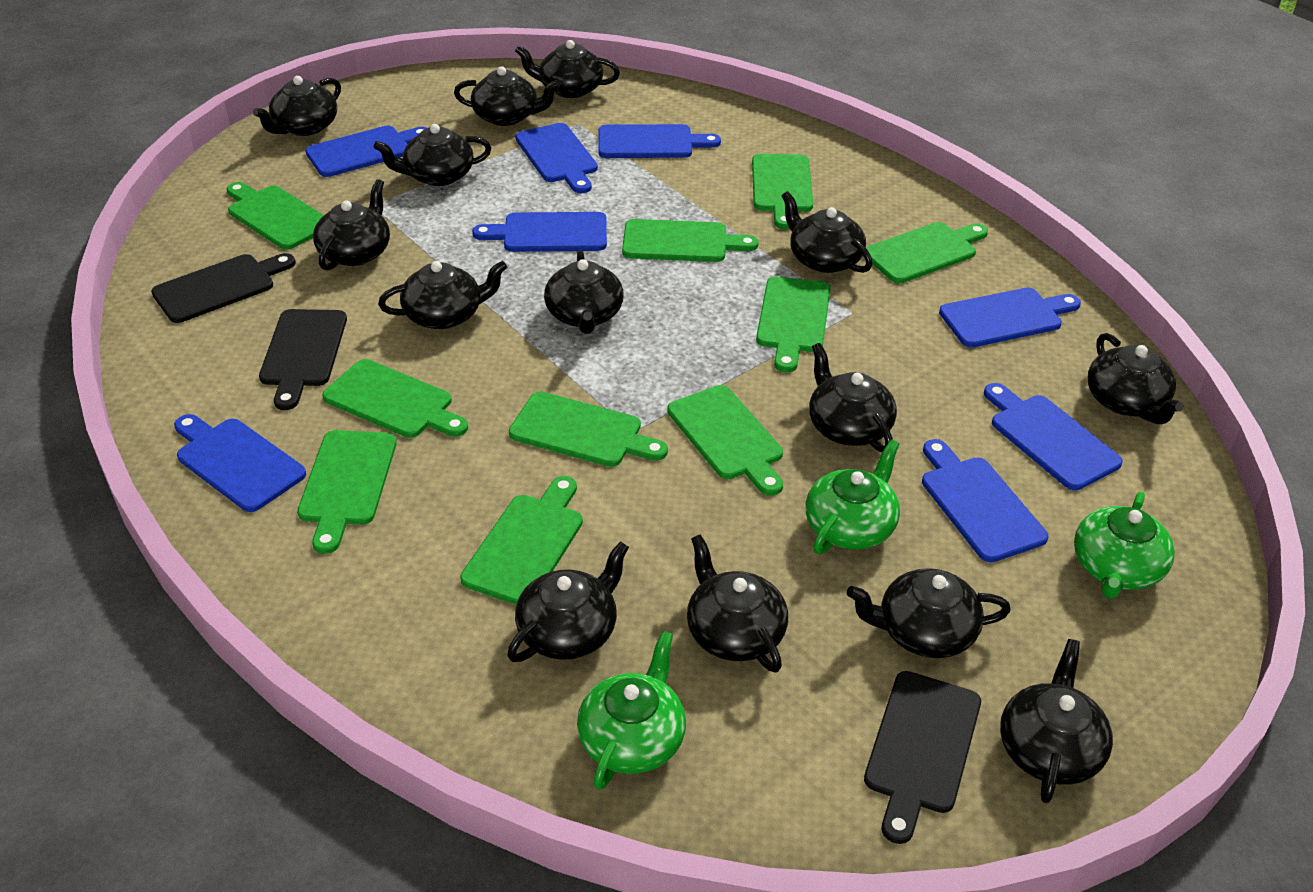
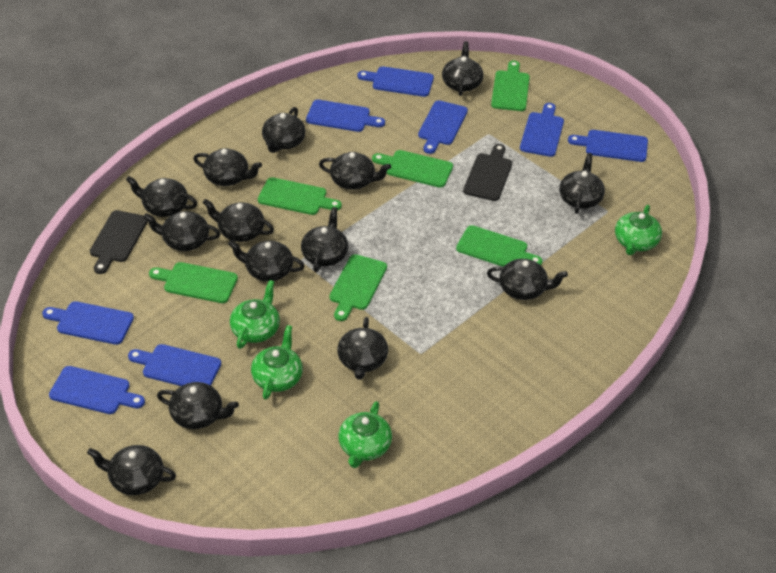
black cutting board: [151,253,296,323] [259,309,347,410] [864,671,981,844] = 3 -> [90,210,148,274] [463,144,512,201] = 2
green cutting board: [227,182,324,250] [297,430,397,554] [322,359,468,438] [460,476,583,605] [509,392,668,467] [622,219,759,262] [667,385,783,496] [752,154,813,229] [756,276,831,372] [866,222,988,283] = 10 -> [149,262,238,303] [258,177,342,215] [329,254,387,321] [372,150,453,188] [456,225,543,267] [491,61,530,111] = 6
green teapot: [577,631,686,790] [805,439,900,554] [1074,492,1175,599] = 3 -> [230,280,280,349] [251,325,303,400] [338,401,392,468] [615,205,662,255] = 4

